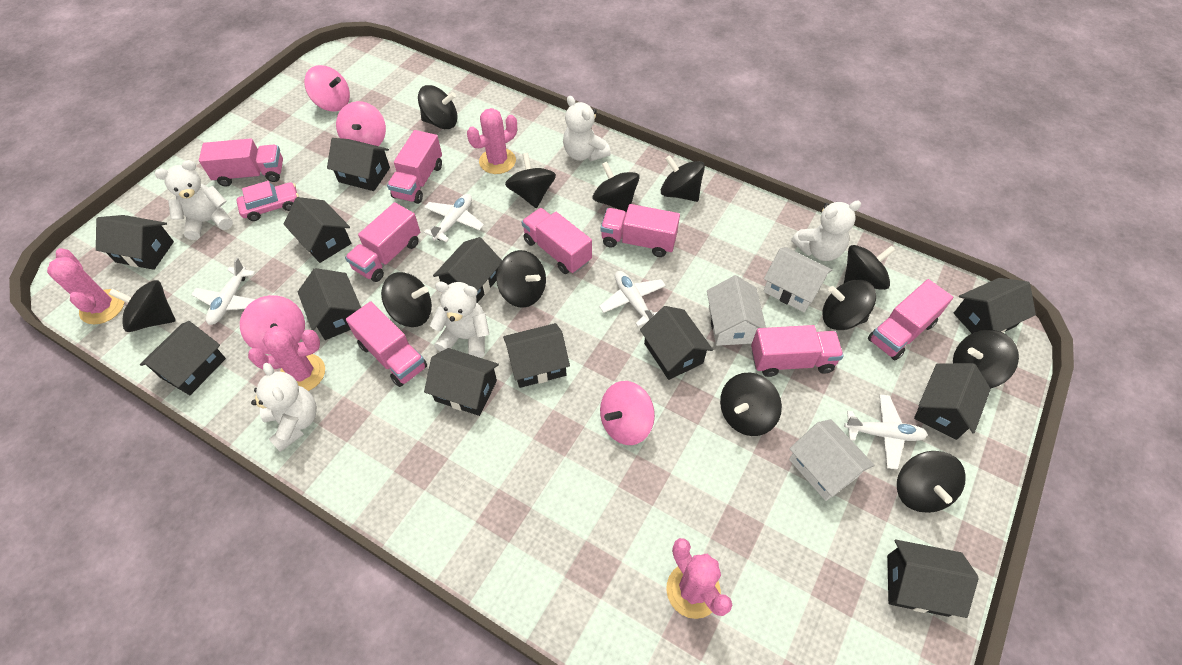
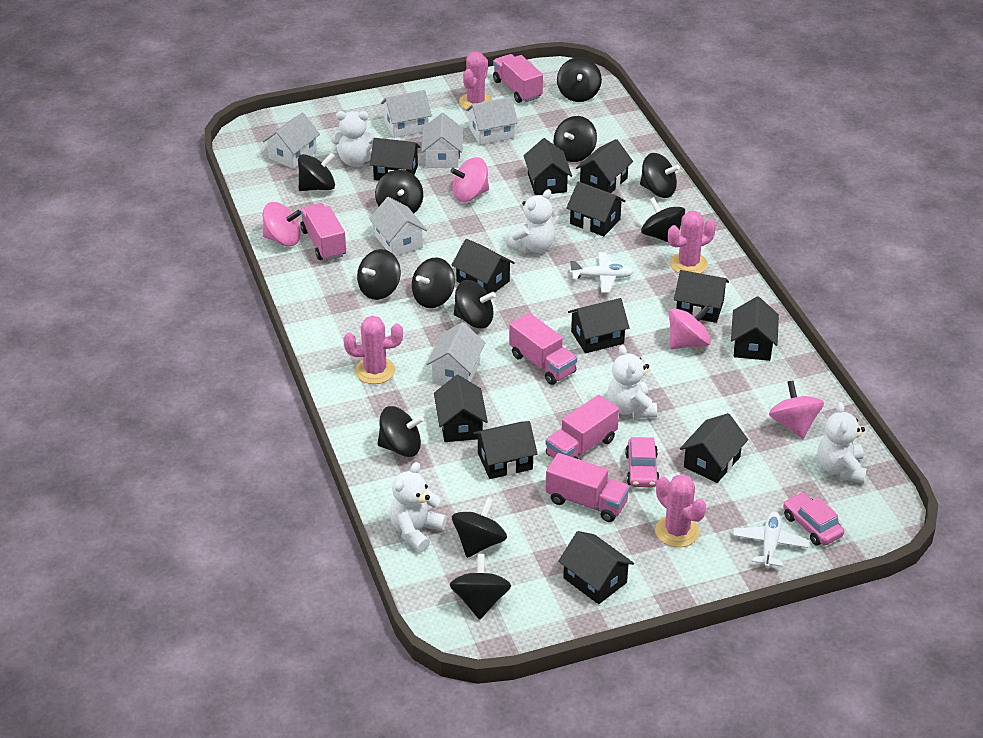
pink car: [237,181,299,221] = 1 -> [625,437,660,487] [783,492,844,546] = 2
pink truck: [199,138,283,187] [345,202,420,282] [346,301,427,387] [387,130,442,204] [522,208,592,274] [601,204,680,257] [751,325,844,377] [868,279,953,360] = 8 -> [300,203,346,261] [493,54,543,103] [509,313,577,385] [545,395,619,459] [545,453,630,522] = 5
white house: [707,275,766,346] [763,247,832,312] [789,419,875,501] = 3 -> [262,112,320,169] [369,197,427,256] [381,90,432,138] [421,113,463,168] [426,322,485,384] [466,97,518,145] = 6
white plane: [191,258,256,325] [424,194,484,242] [599,271,666,327] [844,394,928,470] = 4 -> [570,252,634,293] [733,512,809,568] = 2

